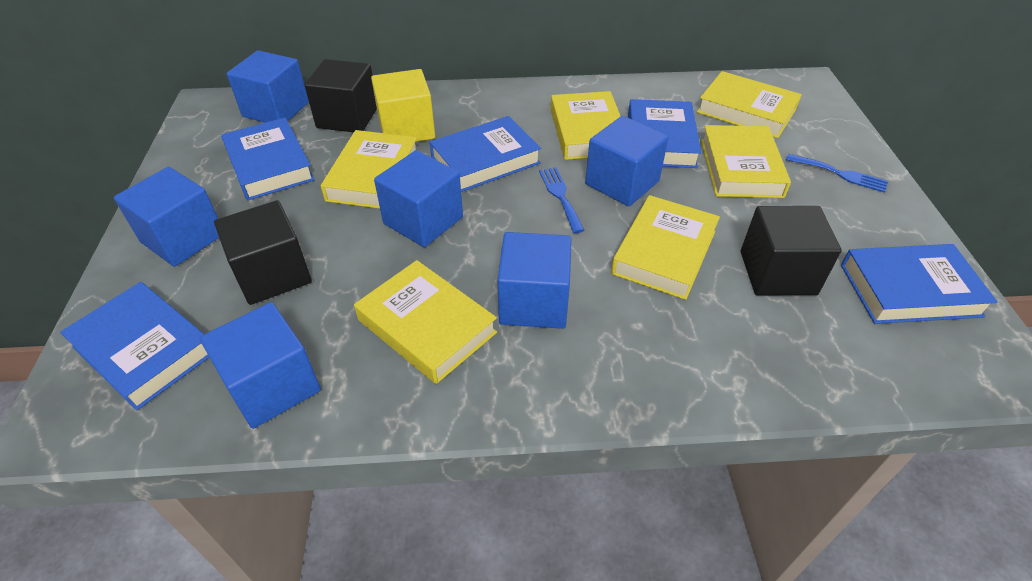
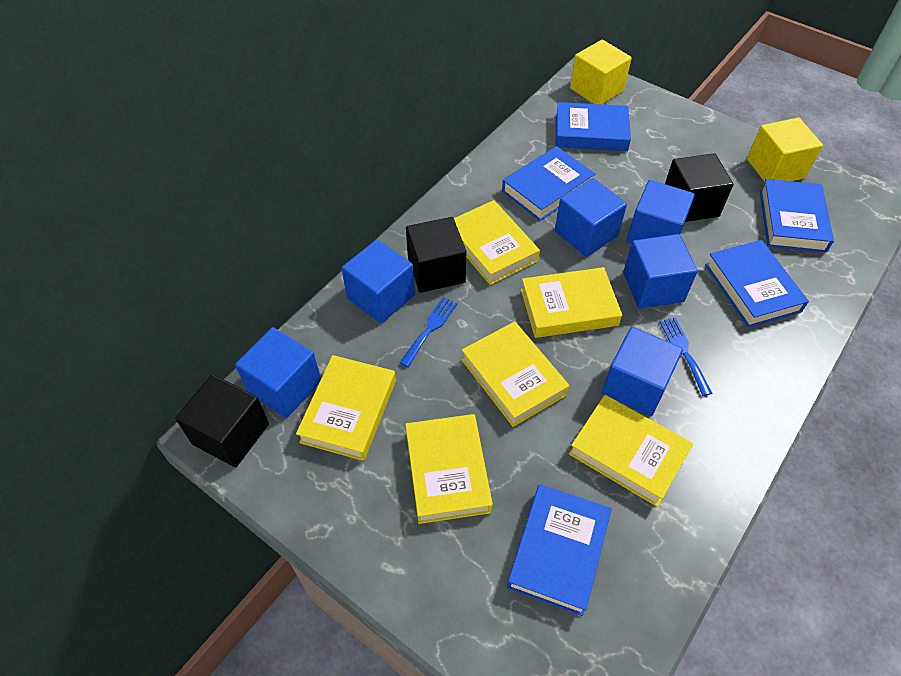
yellow cube: [371,69,435,142] = 1 -> [570,40,632,104] [747,118,823,182] = 2

